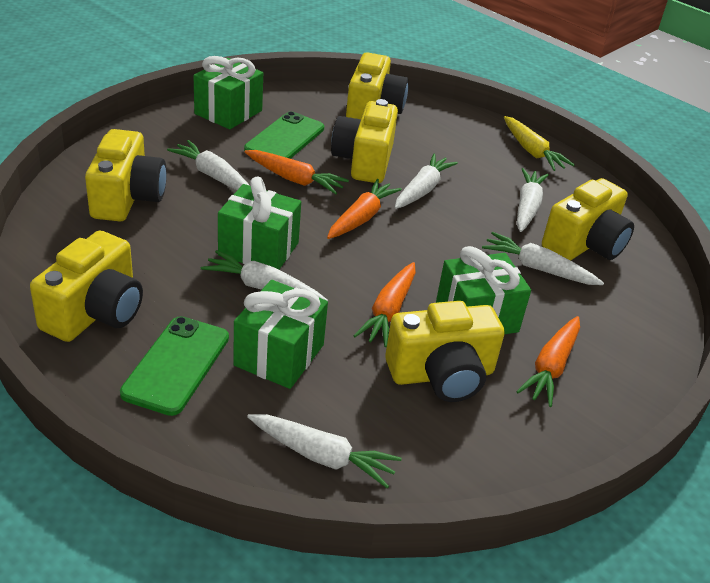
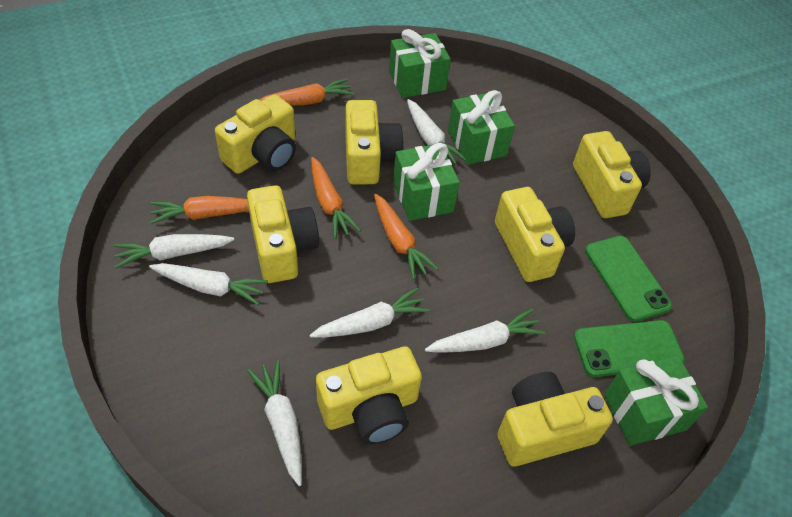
yellow camera: [30,231,143,342] [85,129,167,221] [331,99,398,183] [346,52,408,119] [385,301,505,402] [542,178,634,261] = 6 -> [215,94,296,174] [247,185,319,283] [316,346,422,445] [345,100,403,184] [495,187,575,282] [497,372,613,467] [573,131,651,218] = 7
yellow carrot: [504,116,575,171] = 1 -> none = 0

